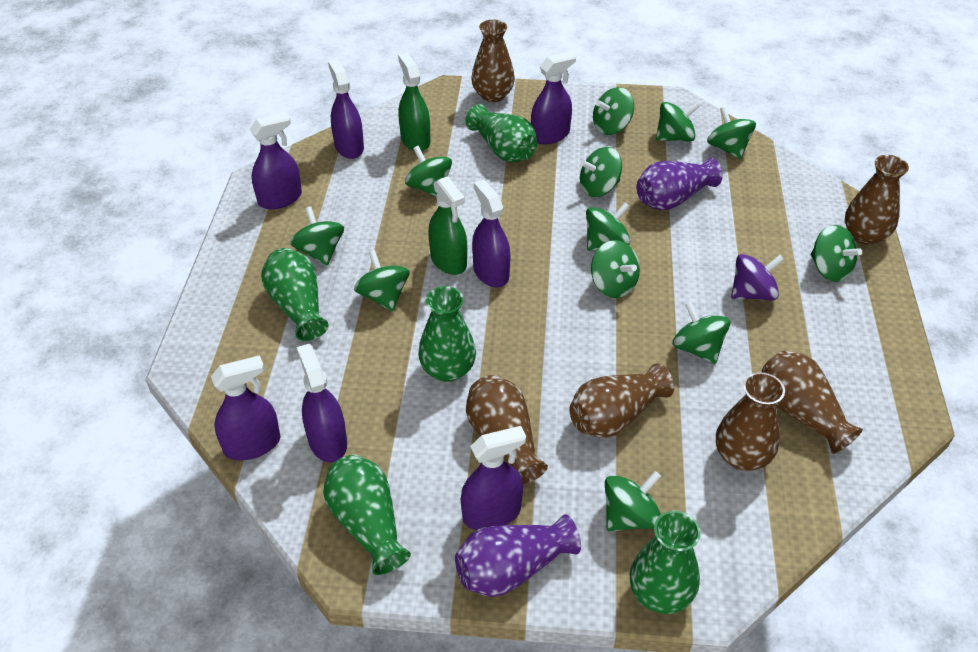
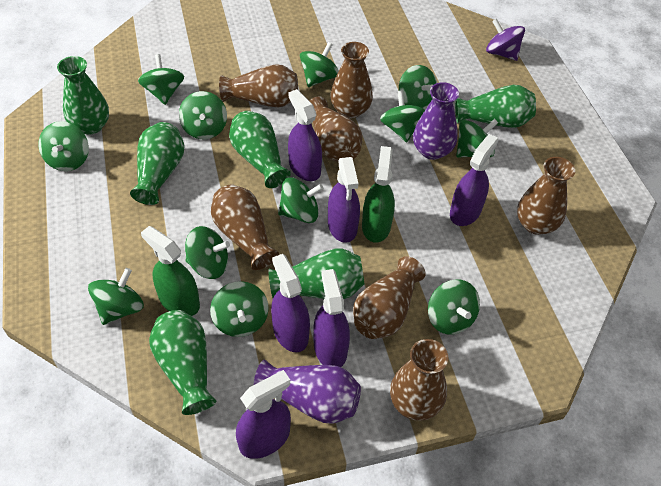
brown vase: [466,375,548,485] [472,20,515,102] [569,363,674,438] [716,372,785,471] [762,350,863,454] [845,155,909,245] = 6 -> [211,184,279,270] [219,64,298,107] [309,97,362,162] [330,42,373,118] [353,256,426,339] [390,339,448,421] [517,157,575,235] = 7
green vase: [261,248,329,341] [323,455,411,575] [418,286,476,382] [465,104,537,163] [630,510,701,614] = 5 -> [57,56,109,135] [130,122,185,205] [149,310,217,415] [229,111,291,188] [269,248,364,299] [455,85,536,128] = 6
purple spray bottle: [211,355,281,461] [249,113,302,209] [297,344,347,462] [328,59,364,159] [461,426,526,530] [472,180,511,287] [531,52,576,144] = 7 -> [236,370,291,459] [271,254,310,352] [288,89,322,181] [313,269,350,367] [328,157,360,243] [450,134,498,226] = 6

